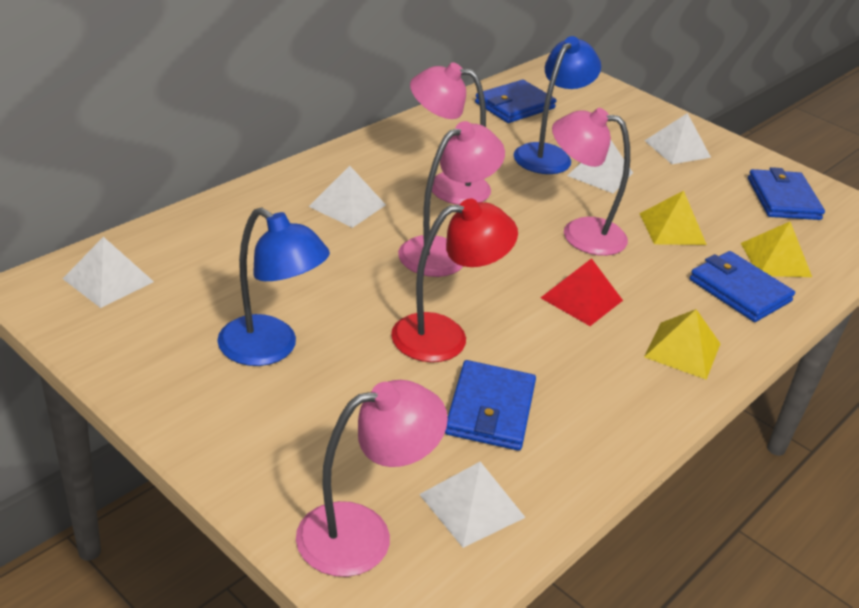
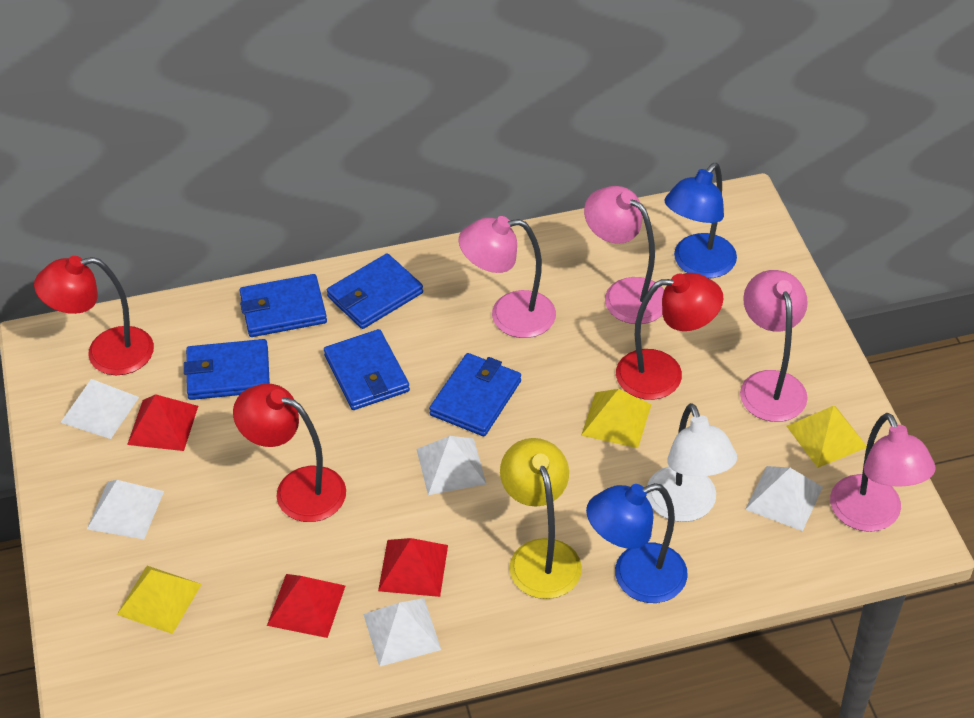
blue wallet: [445,360,536,451] [475,80,557,123] [690,251,795,322] [748,167,825,220] = 4 -> [184,339,270,400] [239,274,327,337] [324,329,410,410] [327,253,423,329] [429,353,521,436] = 5
red lamp: [391,199,518,362] = 1 -> [34,256,154,375] [233,383,346,522] [616,273,723,400] = 3
red pyramid: [541,258,623,326] = 1 -> [127,394,198,451] [267,574,345,638] [378,538,448,597] = 3
white lamp: none = 0 -> [647,403,737,522] = 1
yellow lamp: none = 0 -> [500,438,582,599] = 1

